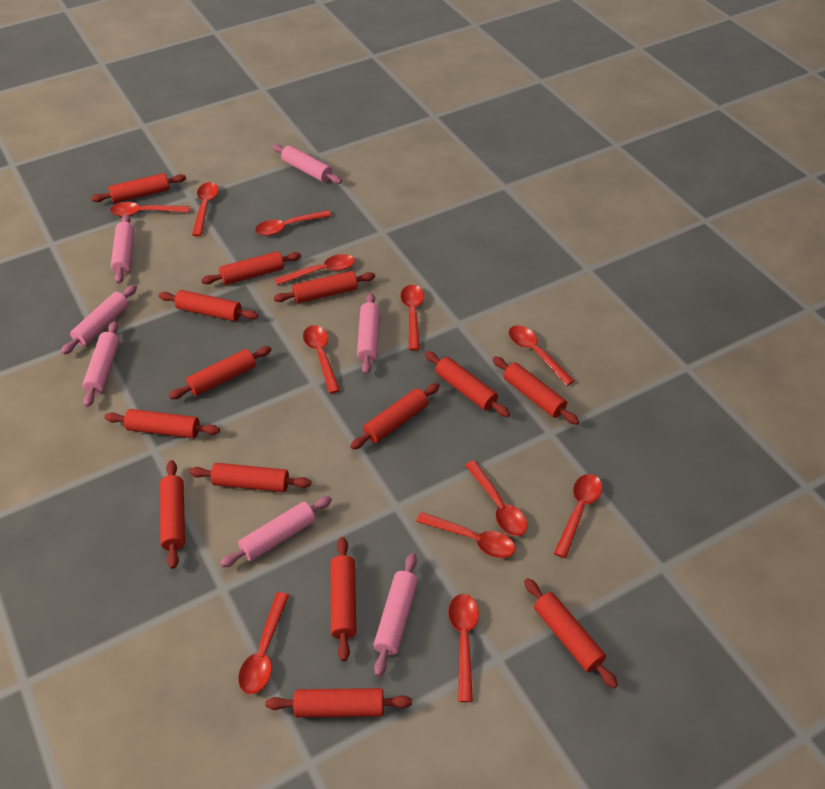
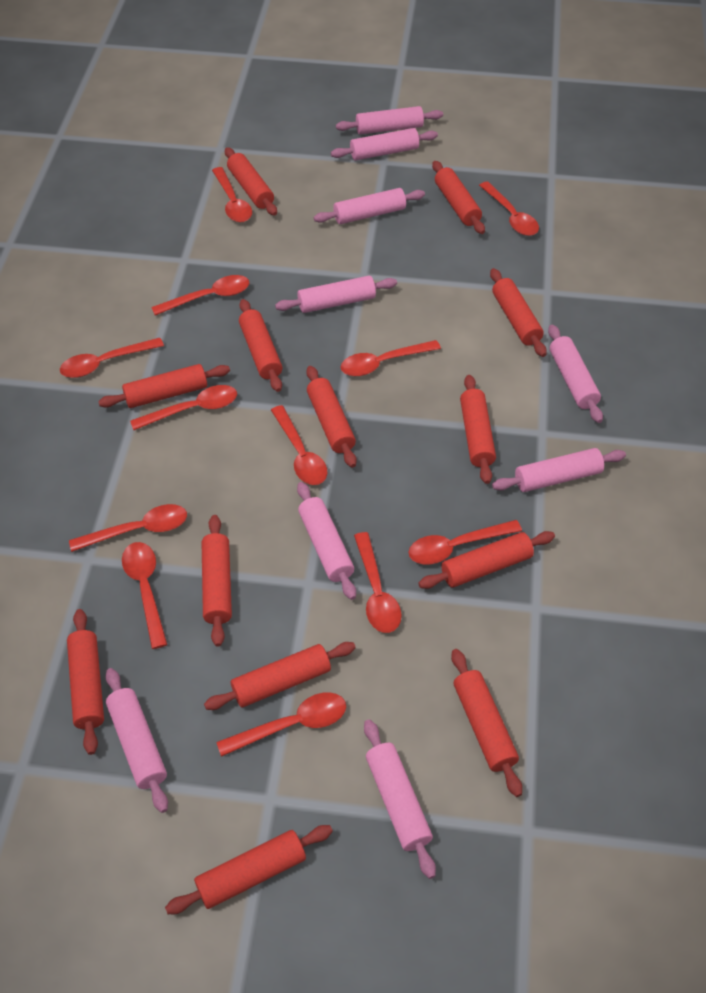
pink rolling pin: [61,285,137,355] [82,321,120,407] [111,214,134,284] [220,496,332,567] [272,144,342,184] [357,292,380,374] [373,553,418,677] = 7 -> [105,668,168,813] [275,276,397,313] [297,482,356,600] [314,188,425,224] [331,128,438,161] [336,106,443,134] [364,719,436,879] [492,448,626,492] [548,325,603,423] = 9
red rolling pin: [91,173,186,203] [104,409,220,438] [159,290,258,321] [160,460,185,569] [169,346,271,399] [189,463,311,492] [201,251,301,285] [265,688,412,717] [274,271,375,303] [331,537,356,661] [350,383,440,449] [425,351,510,417] [493,356,579,425] [524,578,618,688] = 14 -> [67,609,104,755] [98,364,230,408] [165,825,333,914] [202,515,232,646] [204,642,356,710] [225,147,277,216] [239,299,282,392] [306,366,357,468] [418,531,555,589] [432,161,485,234] [451,649,522,797] [460,375,496,484] [490,268,547,357] = 13

